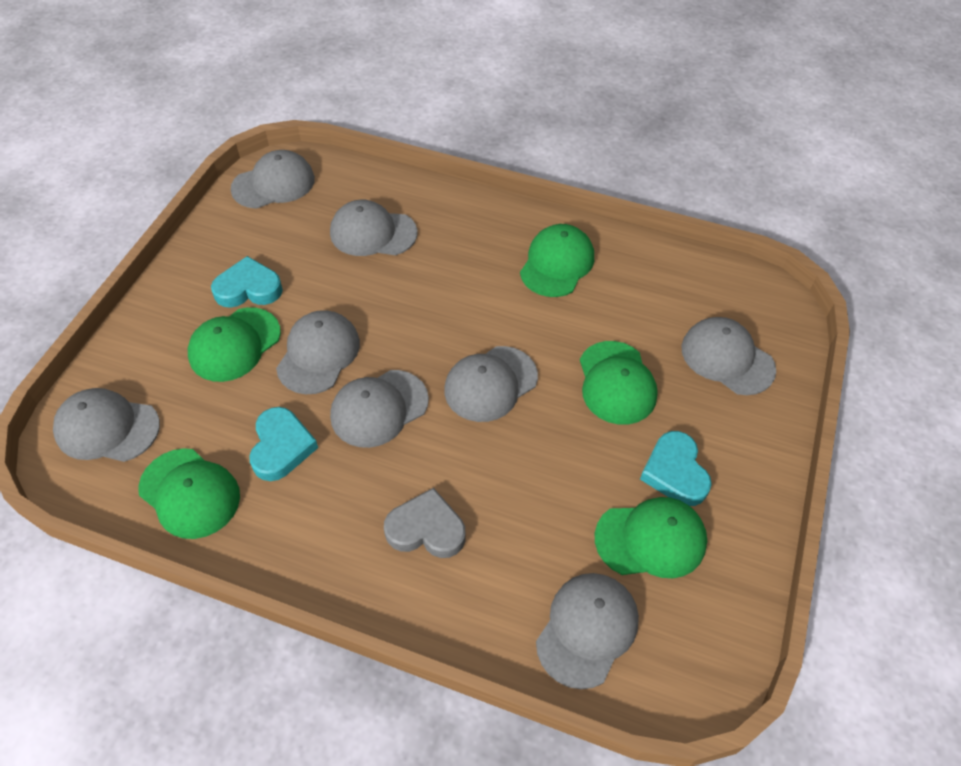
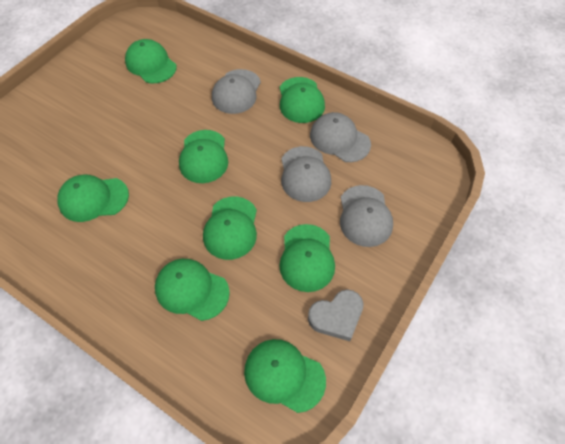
green cap: [138,448,240,539] [188,307,281,382] [520,224,594,297] [580,341,658,425] [595,497,707,578] = 5 -> [57,175,129,222] [125,39,176,83] [155,259,230,321] [179,130,228,183] [203,196,257,260] [244,339,326,413] [279,224,335,292] [280,77,325,123] = 8
grey cap: [53,388,160,462] [231,150,315,209] [276,310,360,394] [330,200,418,256] [330,370,429,448] [444,346,538,422] [536,573,639,689] [682,317,776,395] = 8 -> [212,69,261,114] [281,146,331,202] [310,112,371,162] [340,185,393,247] = 4
turquoise heart: [211,256,283,308] [249,407,318,481] [640,431,712,506] = 3 -> none = 0

